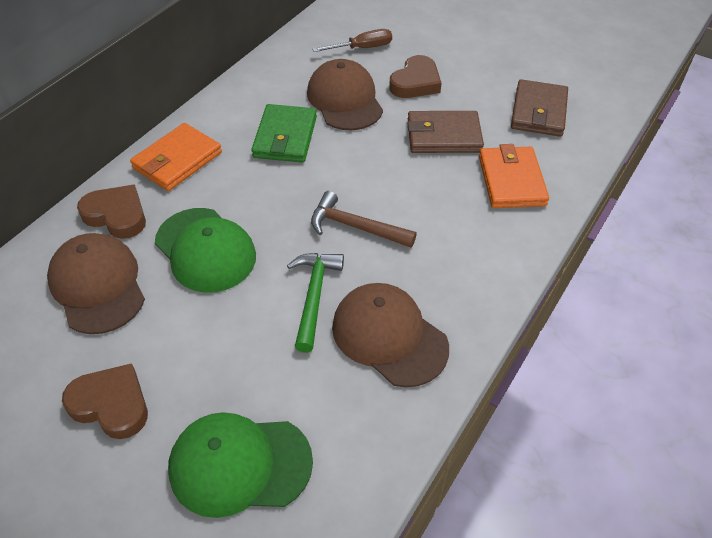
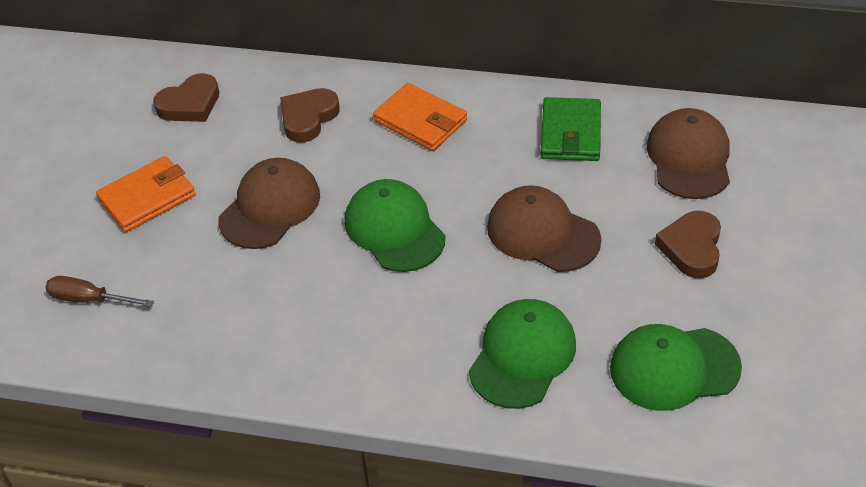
brown hammer: [311,191,417,247] = 1 -> none = 0
brown wallet: [407,111,484,153] [511,79,568,137] = 2 -> none = 0
green cap: [155,208,256,293] [168,412,313,518] = 2 -> [345,179,445,272] [469,299,576,409] [610,324,742,411] = 3
green hammer: [287,253,344,353] = 1 -> none = 0

